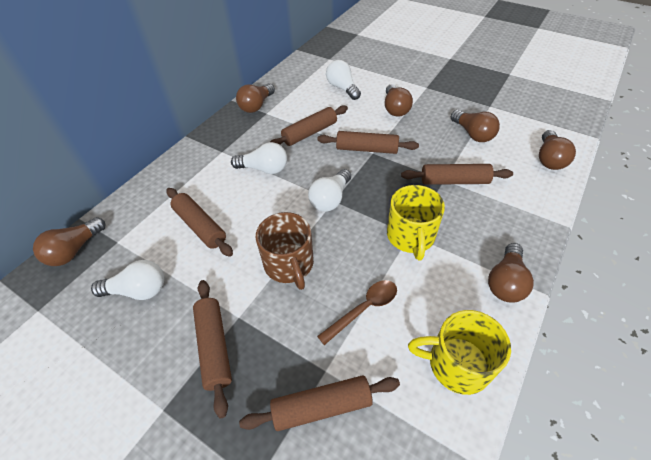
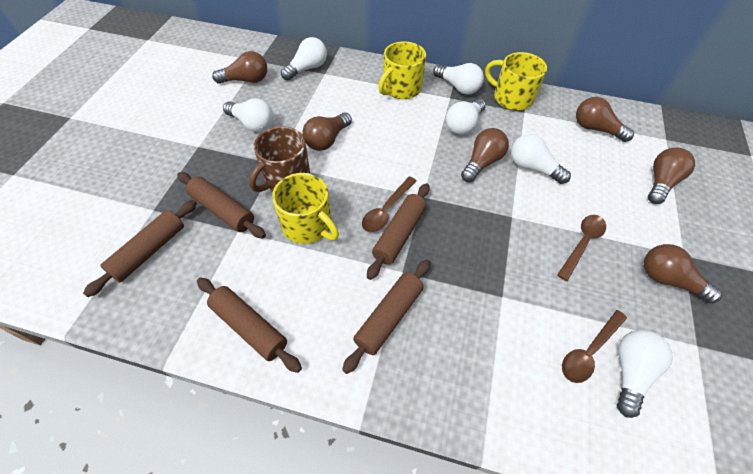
brown rolling pin: [166,188,233,257] [193,280,232,419] [239,375,400,431] [270,105,348,146] [317,131,419,154] [401,164,513,185] = 6 -> [83,200,197,297] [177,172,266,238] [197,277,302,373] [342,259,430,374] [367,183,430,280] = 5
brown spoon: [317,280,397,345] = 1 -> [362,176,417,232] [557,215,606,281] [562,310,627,383] = 3
white light bulb: [91,260,164,300] [231,142,287,174] [308,169,351,212] [326,60,361,100] = 4 -> [223,98,274,132] [281,37,327,80] [433,63,484,95] [446,99,486,135] [511,134,571,184] [617,330,673,418] = 6
yellow mug: [387,185,445,260] [408,310,511,395] = 2 -> [272,173,339,244] [378,41,426,99] [485,52,547,111] = 3

